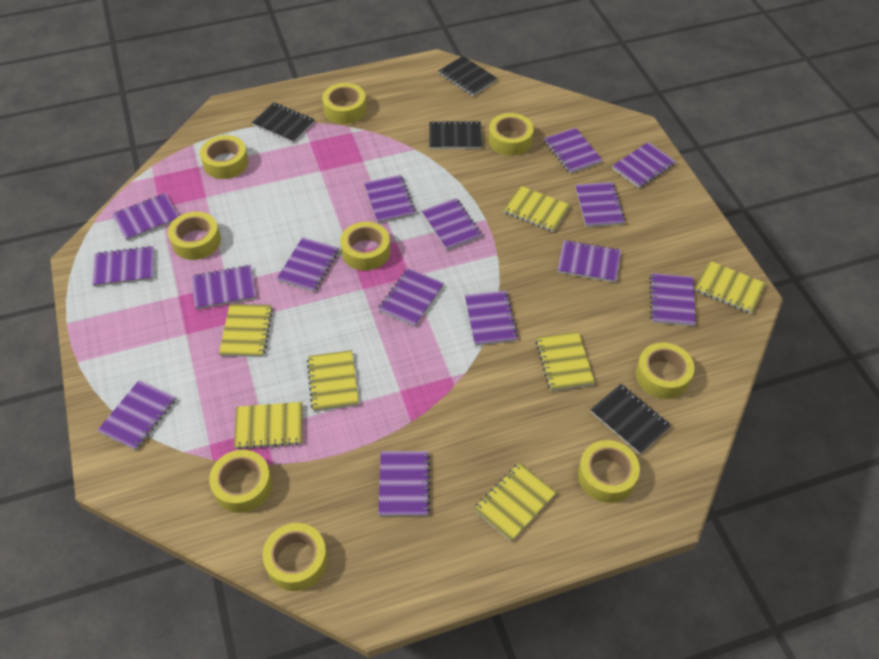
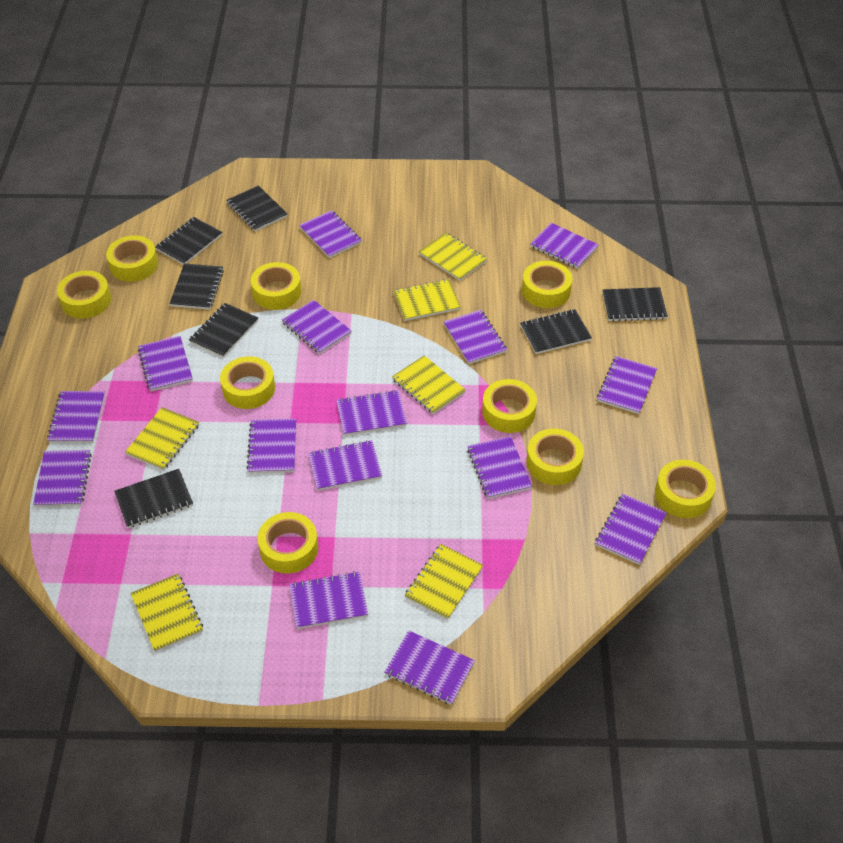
black notebook: [252,102,315,143] [429,120,482,149] [438,56,497,96] [590,384,671,454] = 4 -> [114,469,193,528] [155,217,222,265] [170,263,224,310] [189,303,258,358] [226,185,287,231] [520,309,592,354] [602,287,668,322] = 7
yellow notebook: [219,304,273,357] [234,402,303,450] [307,350,359,412] [474,463,557,542] [503,186,570,232] [536,332,595,391] [695,261,766,314] = 7 -> [125,407,199,470] [131,574,203,652] [392,355,466,414] [393,279,461,321] [405,544,483,620] [419,232,487,281] = 6

